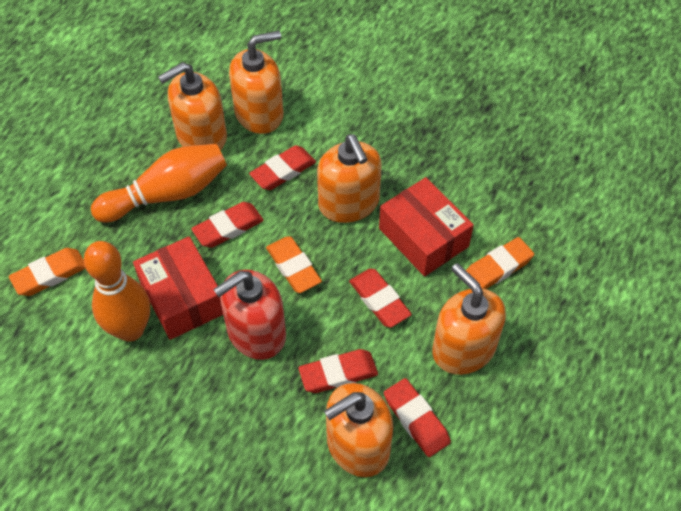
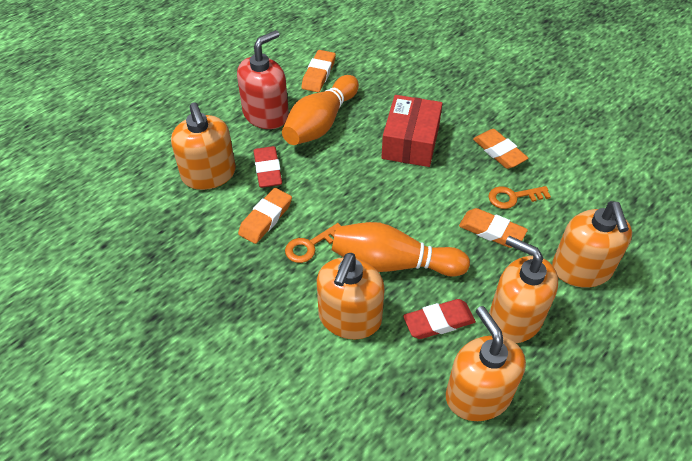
orange eraser: [9,248,86,296] [266,236,322,293] [466,237,534,289] = 3 -> [238,188,292,244] [301,50,336,92] [459,208,528,248] [473,129,528,169] = 4
orange key: none = 0 -> [285,223,341,263] [488,186,551,209] = 2
red box: [133,237,223,340] [379,177,474,276] = 2 -> [381,95,443,167] = 1
red eraser: [191,202,264,248] [249,145,316,190] [298,349,378,393] [349,269,412,328] [384,378,451,457] = 5 -> [254,146,282,188] [403,299,476,339] = 2

